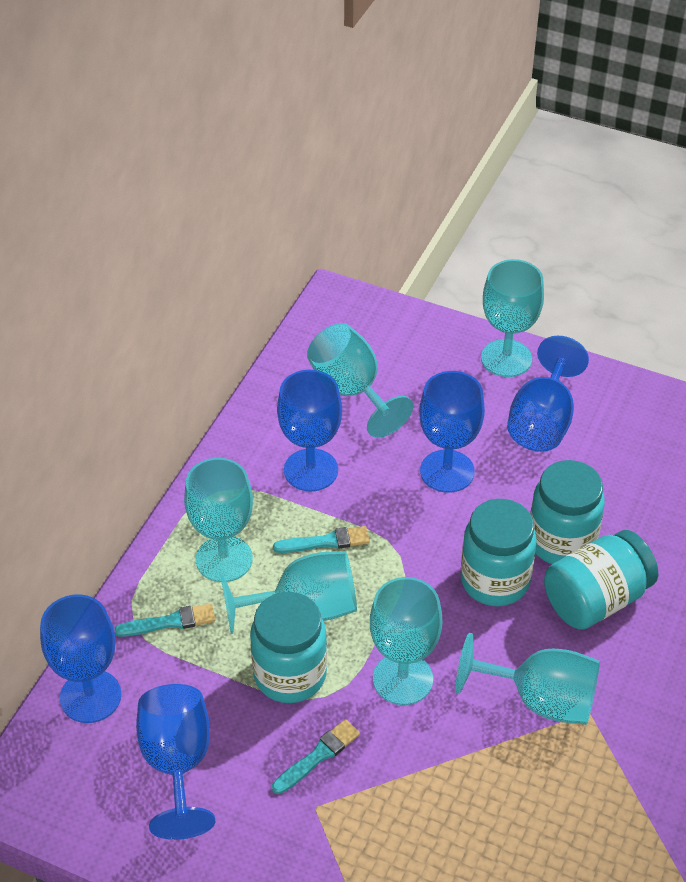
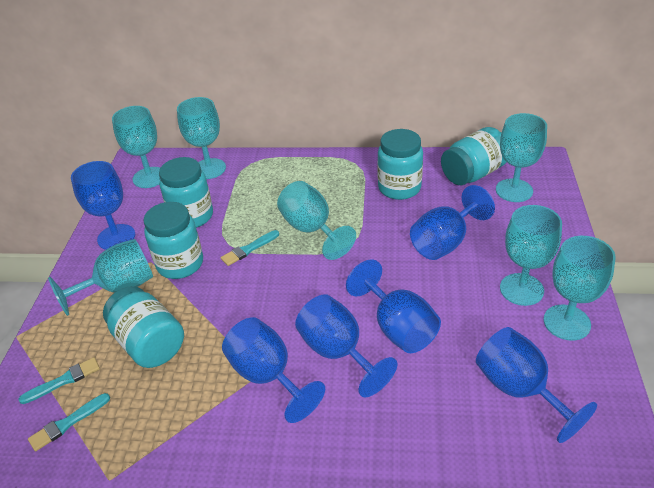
blue goblet: [40,595,121,723] [136,684,215,840] [277,370,342,491] [419,371,485,493] [507,336,589,452] = 5 -> [71,161,135,250] [222,317,325,423] [295,294,398,398] [346,259,441,353] [410,185,495,260] [476,327,597,443] = 6
turquoise goblet: [184,458,253,582] [220,551,357,634] [307,323,413,438] [370,577,442,705] [456,633,600,725] [481,259,544,377] = 6 -> [48,239,153,316] [112,106,160,188] [177,97,226,179] [277,181,356,260] [496,113,547,202] [500,205,562,306] [543,236,616,341] = 7
turquoise jar: [250,592,327,703] [461,499,537,606] [530,460,605,564] [544,530,658,630] = 4 -> [103,286,184,368] [144,202,203,279] [159,157,213,228] [377,129,423,200] [441,127,506,185] = 5

